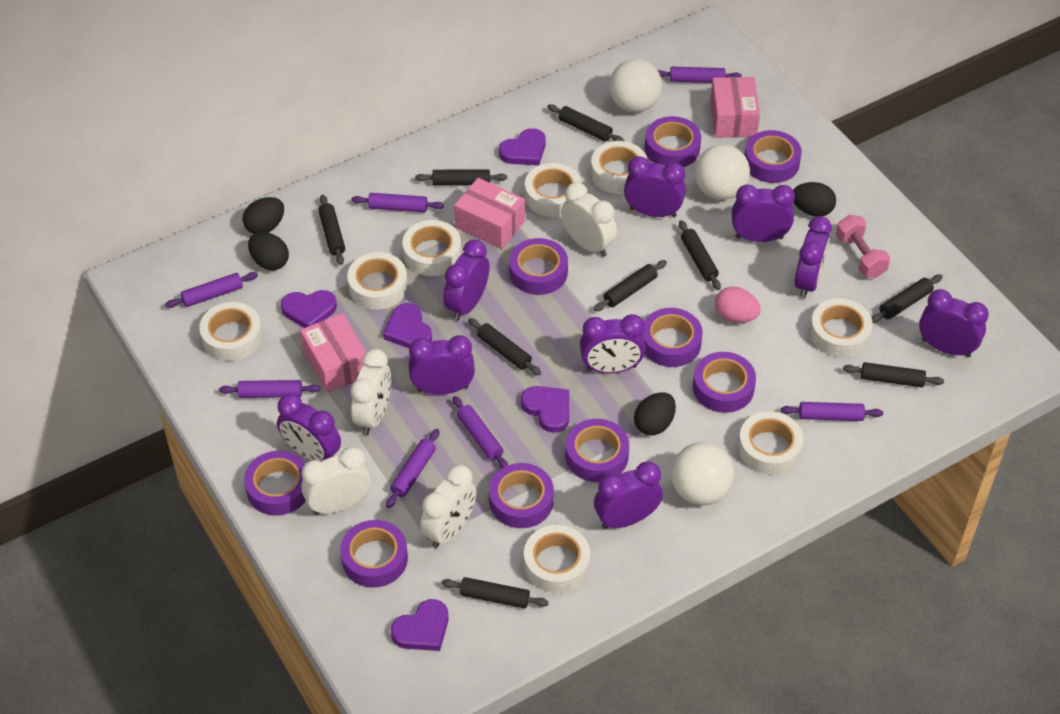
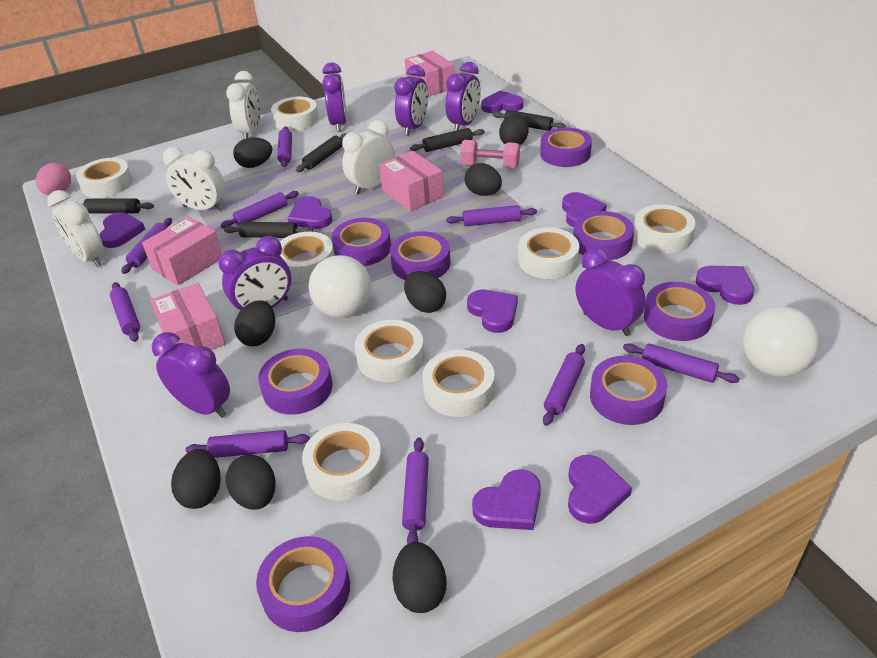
black egg: [243,197,284,234] [248,232,289,271] [634,392,676,436] [793,182,836,217] = 4 -> [171,449,221,509] [226,454,276,510] [233,137,272,168] [234,300,275,346] [392,542,447,613] [404,271,446,313] [465,163,502,196] [499,114,528,145] = 8
black rolling pin: [318,195,345,265] [415,169,507,186] [441,577,549,609] [468,318,541,375] [547,104,624,142] [594,260,667,311] [679,220,721,290] [843,362,944,387] [871,274,942,323] = 9 -> [80,198,154,213] [224,222,313,238] [296,133,346,172] [410,128,485,152] [492,110,566,131] = 5
pink box: [300,313,366,393] [454,178,525,249] [710,77,760,138] = 3 -> [142,216,222,286] [150,283,225,350] [379,151,444,212] [404,51,455,97] = 4
purple clock: [277,393,341,461] [409,335,475,394] [443,240,490,321] [580,314,646,373] [594,461,663,529] [624,156,686,217] [732,185,795,242] [795,216,832,299] [919,289,989,357] = 9 -> [152,332,230,418] [218,236,291,310] [322,62,347,132] [394,65,428,136] [446,62,481,131] [575,248,646,336] = 6
purple heart: [281,290,337,328] [383,303,432,348] [391,599,449,651] [499,128,546,166] [521,386,569,433] = 5 -> [100,212,146,248] [287,196,333,229] [467,290,518,333] [472,470,541,530] [481,90,523,113] [562,192,607,227] [568,455,632,524] [696,266,754,305] = 8
purple rolling pin: [165,272,258,308] [219,380,321,398] [352,193,444,213] [386,429,440,508] [452,396,508,468] [657,67,742,83] [781,402,883,421] = 7 -> [110,282,140,342] [121,218,172,274] [186,430,310,458] [220,191,299,228] [277,126,292,167] [402,437,429,544] [446,205,537,226] [543,344,585,426] [623,343,740,383] = 9
purple tape: [244,451,306,516] [340,520,408,588] [489,463,554,528] [509,238,568,295] [565,419,629,482] [643,308,703,367] [645,116,701,167] [693,352,756,413] [745,130,802,183] = 9 -> [256,536,350,632] [258,349,332,415] [332,218,391,266] [390,231,450,280] [540,128,592,167] [573,211,634,260] [590,356,667,425] [644,282,715,341] = 8
white ball: [609,59,662,113] [671,442,734,505] [695,144,750,200] = 3 -> [308,255,371,318] [743,306,820,377] = 2

